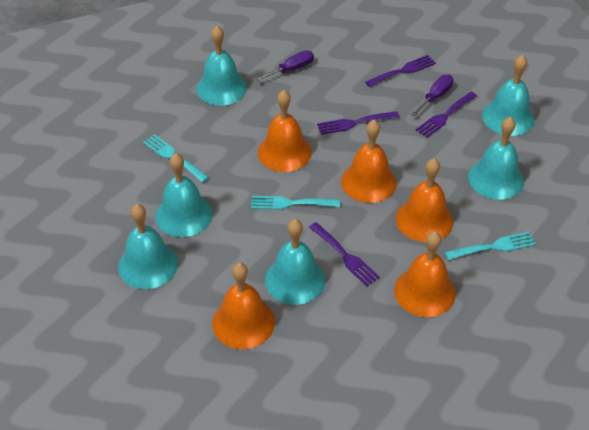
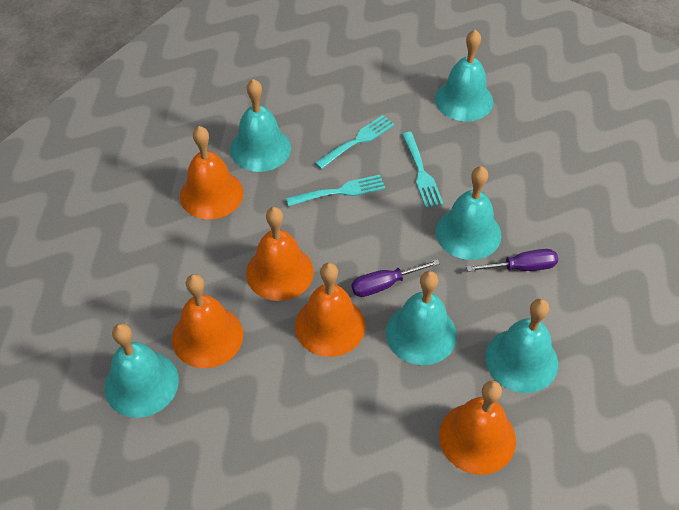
purple fork: [309,222,380,286] [317,111,399,135] [365,55,436,87] [415,92,477,138] = 4 -> none = 0

